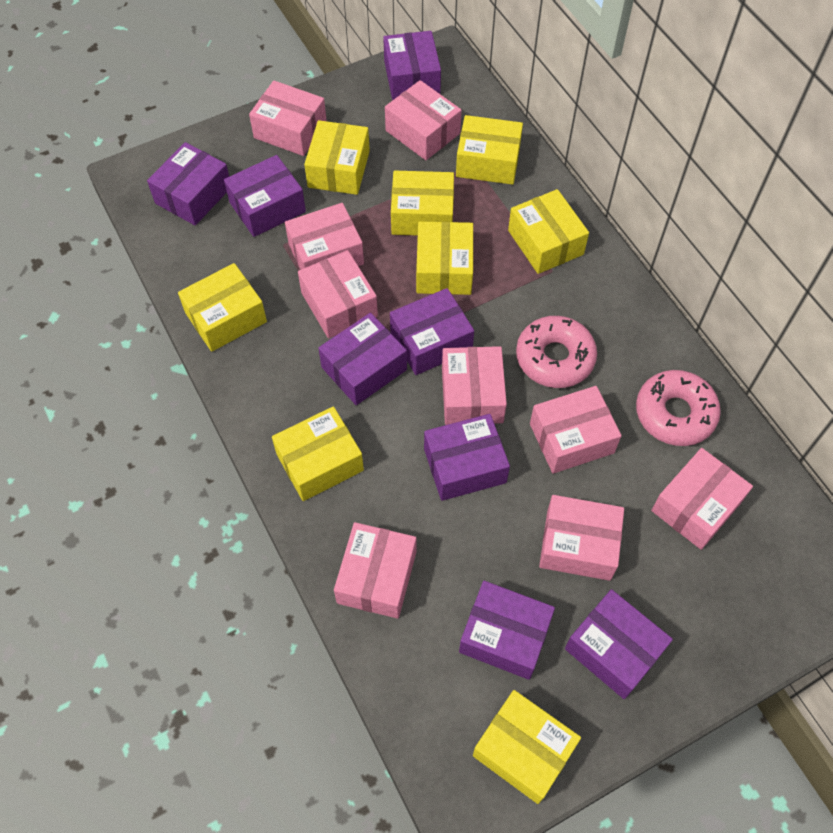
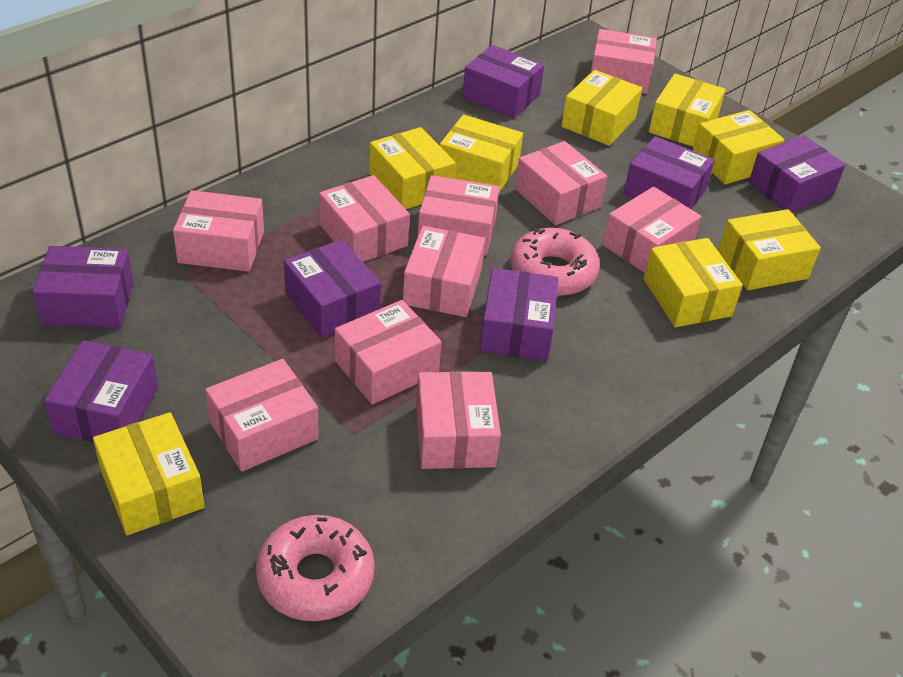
pink box: [249,81,327,156] [285,203,364,270] [298,250,378,339] [334,522,416,619] [385,80,462,160] [442,346,507,425] [530,386,621,474] [539,495,624,581] [651,448,753,550] = 9 -> [173,190,264,272] [205,359,319,472] [319,175,410,262] [335,300,442,405] [403,226,485,317] [416,371,501,469] [418,175,499,256] [515,141,607,225] [591,29,657,94] [603,187,701,273] = 10
purple box: [147,142,229,226] [224,155,306,237] [318,313,407,405] [383,31,441,100] [390,288,474,375] [424,414,510,501] [459,581,555,680] [565,589,673,699] = 8 -> [33,246,134,328] [44,340,158,442] [284,239,381,338] [463,45,544,118] [480,268,558,361] [624,136,715,209] [749,135,845,213] = 7

